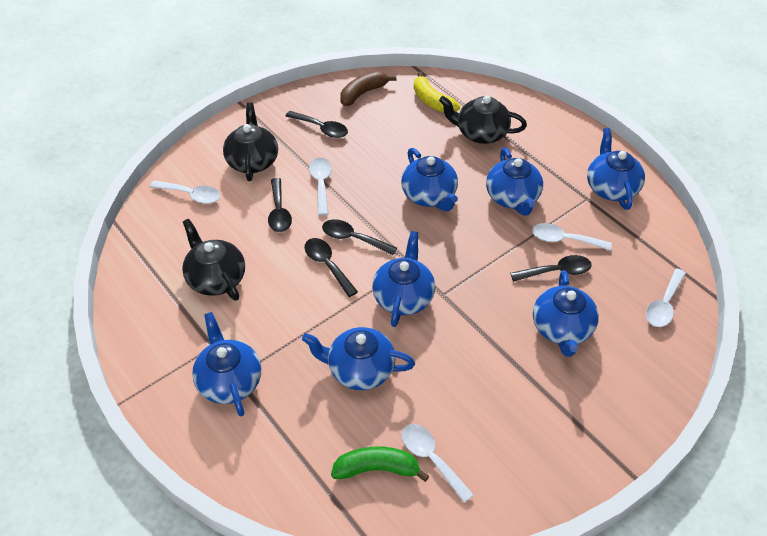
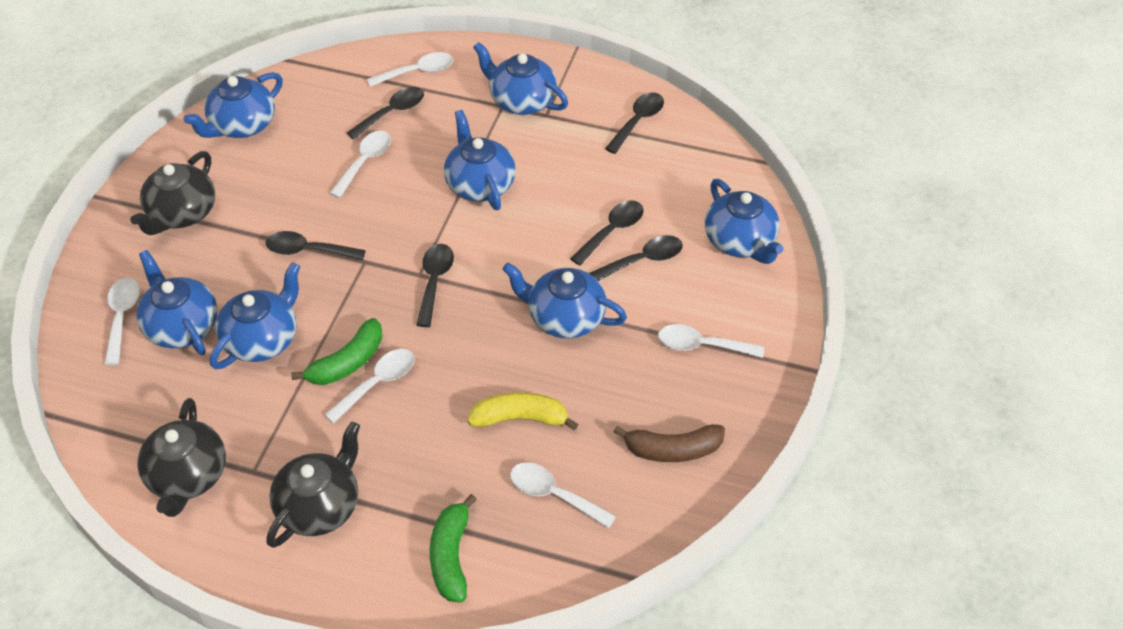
black spoon: [268,178,292,232] [286,111,348,138] [304,238,358,297] [322,219,397,255] [510,255,592,282] = 5 -> [266,231,366,261] [347,87,424,140] [417,244,454,327] [570,200,644,266] [589,235,683,281] [605,92,664,154] = 6
green banana: [331,446,429,482] = 1 -> [291,318,382,385] [430,494,477,603] = 2
white spoon: [150,180,221,204] [309,158,332,216] [401,424,474,503] [532,223,612,251] [646,268,686,327] = 5 -> [104,278,140,365] [324,349,415,424] [329,131,391,198] [367,52,453,87] [510,462,616,528] [658,324,764,358] = 6

